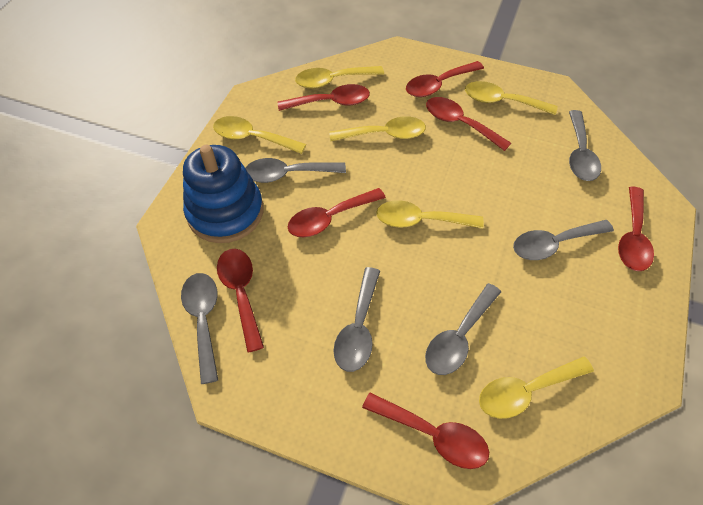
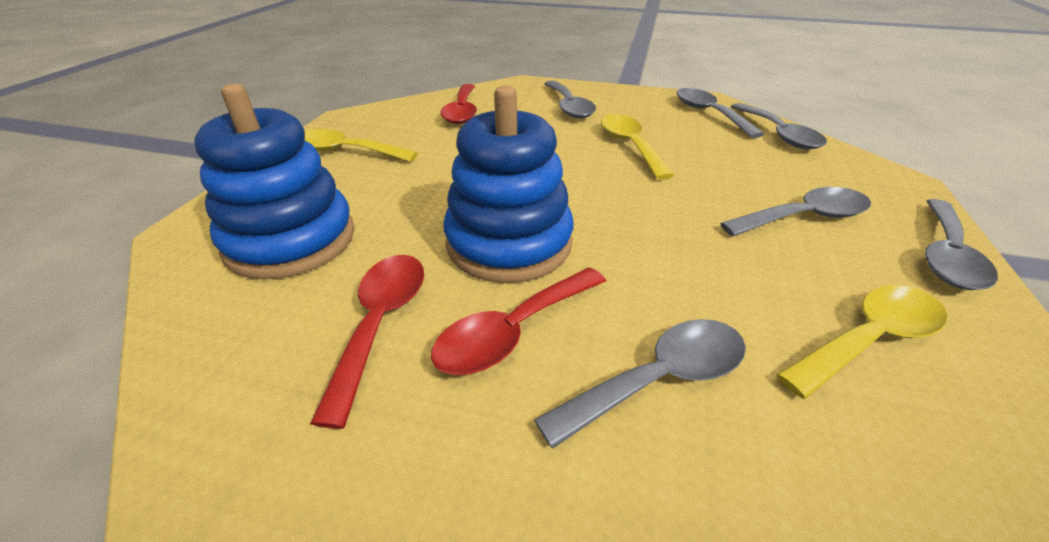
blue stacking toy: [183,145,263,243] = 1 -> [194,83,355,280] [443,85,573,283] = 2
red spoon: [217,249,264,353] [278,84,370,111] [288,188,386,237] [362,392,489,469] [406,61,484,97] [426,97,511,151] [618,187,654,271] = 7 -> [310,255,424,429] [431,267,606,375] [440,84,477,124] = 3
yellow spoon: [213,116,306,154] [295,66,384,89] [329,116,426,141] [376,200,484,229] [465,81,557,115] [479,356,594,419] = 6 -> [305,129,418,162] [601,114,674,180] [776,285,947,399] = 3

